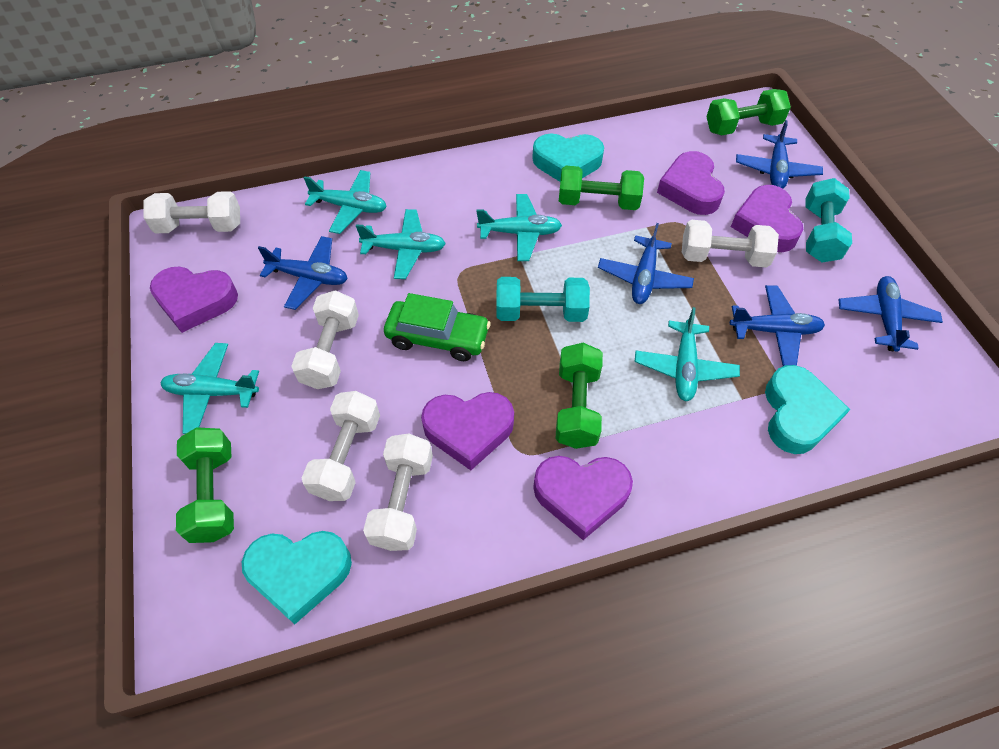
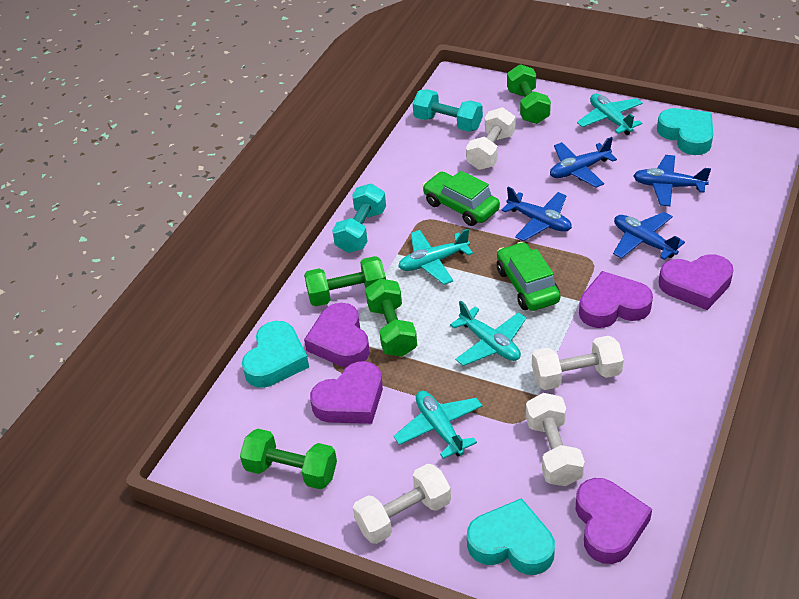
blue plane: [258,236,348,310] [598,223,694,304] [730,285,825,366] [736,120,823,189] [838,276,943,352] = 5 -> [501,187,572,241] [550,137,617,187] [613,212,685,260] [633,155,711,206] = 4
green car: [384,293,491,361] = 1 -> [422,171,500,226] [497,242,560,311] = 2
turquoise plane: [160,343,259,434] [304,170,387,234] [356,209,446,279] [476,194,562,261] [635,307,740,401] = 5 -> [394,391,482,459] [398,229,473,285] [450,300,526,366] [577,94,643,135] = 4
white dumbbell: [143,191,240,233] [292,290,359,389] [302,391,380,501] [363,433,433,551] [682,220,779,268] = 5 -> [353,464,451,544] [466,107,515,170] [526,393,585,486] [532,336,624,390] = 4

